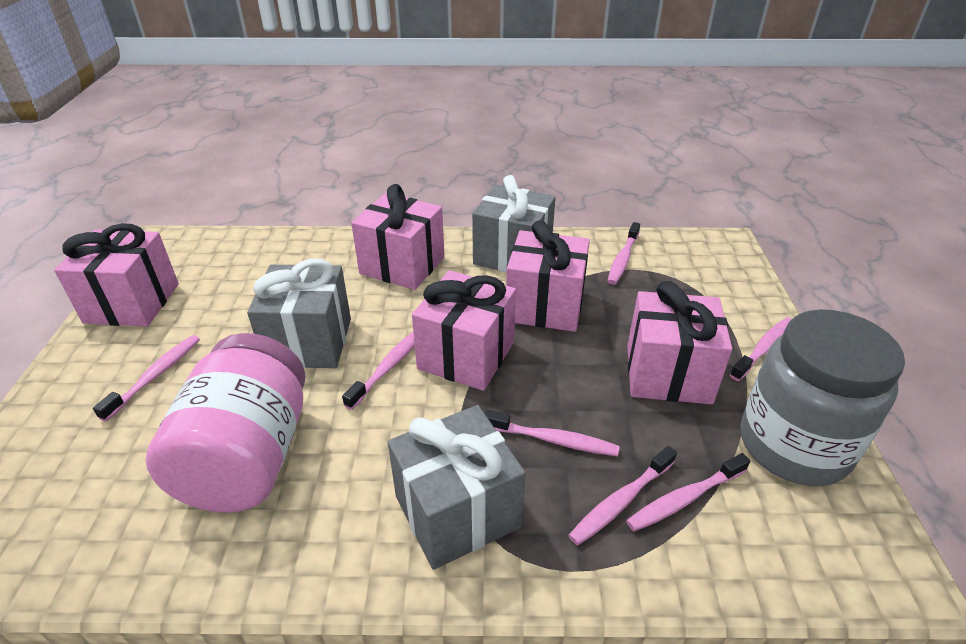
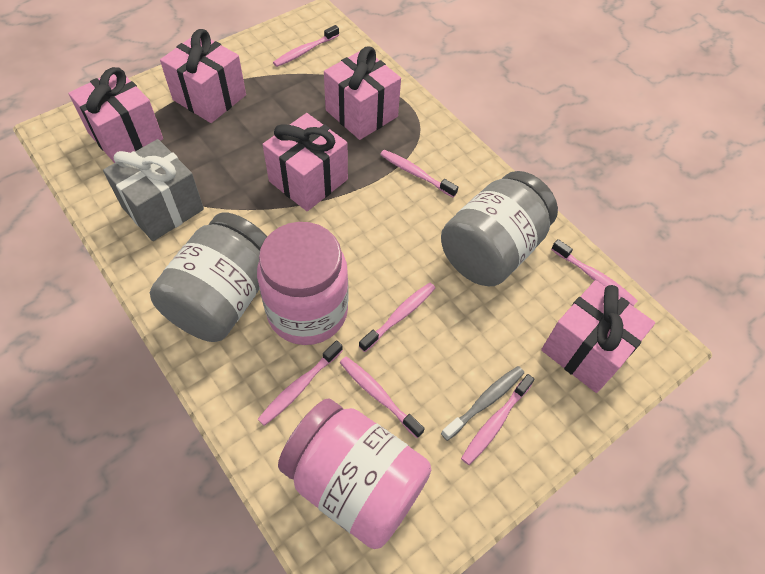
grey gift: [247,259,351,368] [388,405,525,570] [472,175,556,272] = 3 -> [103,139,204,241] = 1
grey jar: [740,309,905,486] = 1 -> [150,213,267,342] [441,171,558,286] = 2
grey toothbrush: none = 0 -> [441,366,524,441] = 1
pink jar: [145,333,305,513] = 1 -> [257,222,349,345] [278,398,431,549] = 2

